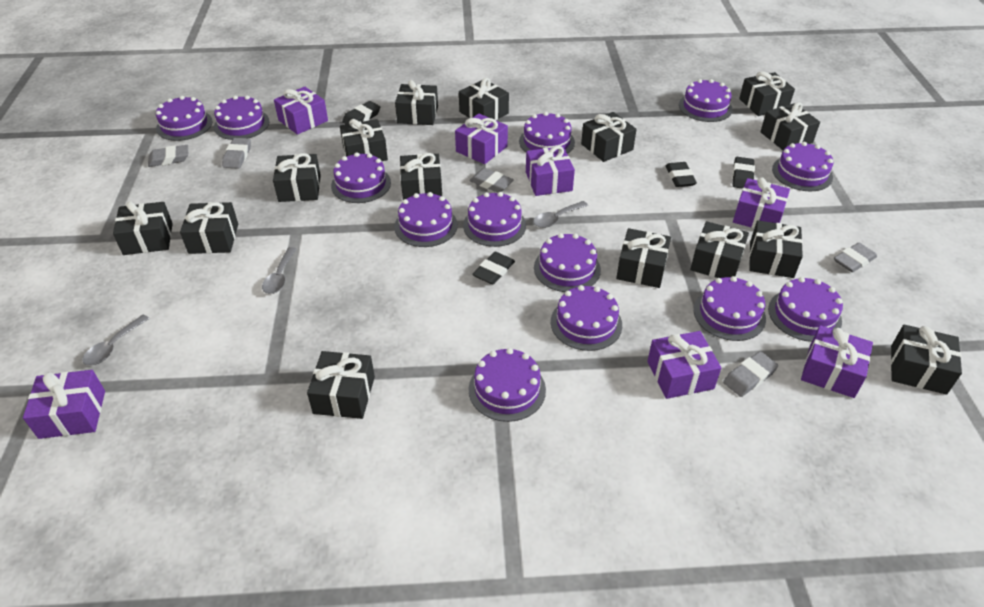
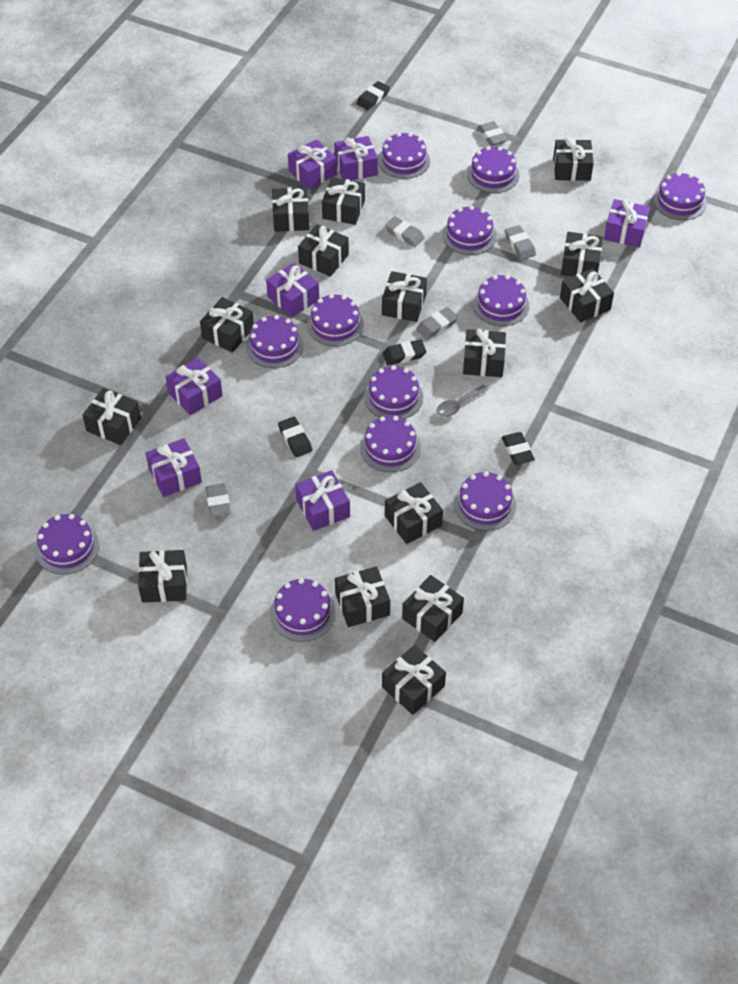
grey spoon: [82,315,150,365] [262,247,297,294] [533,201,588,228] = 3 -> [437,385,488,417] = 1
purple cake: [156,96,213,141] [214,96,270,140] [331,152,391,203] [394,192,458,247] [463,192,526,247] [469,348,546,422] [519,112,575,154] [534,233,601,292] [551,285,622,351] [679,79,733,122] [694,276,766,341] [768,277,843,342] [772,142,833,191] = 13 -> [35,514,99,574] [246,315,303,368] [270,578,336,642] [307,294,364,346] [360,416,421,472] [364,365,423,419] [378,133,430,179] [442,206,497,255] [454,471,516,531] [467,146,519,193] [473,275,529,326] [653,172,707,220] = 12

